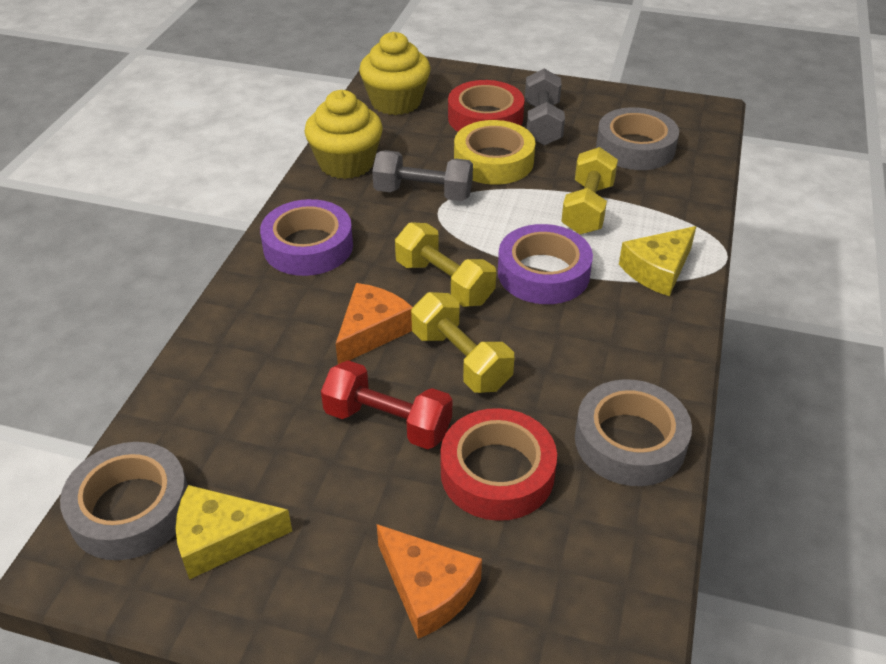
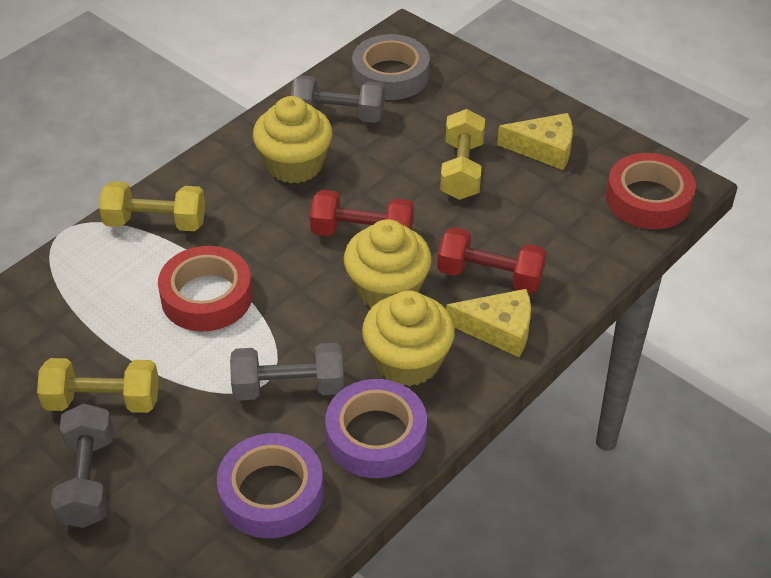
grey dumbbell: [372,150,473,201] [525,68,565,145] = 2 -> [51,404,113,528] [230,343,344,401] [290,75,385,123] = 3
grey tape: [60,442,188,560] [575,379,692,486] [596,107,679,170] = 3 -> [352,34,430,100] = 1
orange cheese: [336,283,413,364] [377,524,482,639] = 2 -> none = 0
red dumbbell: [321,360,452,449] = 1 -> [310,190,414,236] [437,227,546,293] = 2
yellow cupcake: [304,90,383,179] [359,32,431,115] = 2 -> [253,96,332,183] [344,219,432,309] [362,290,455,386] = 3
yellow tape: [454,120,535,185] = 1 -> none = 0

